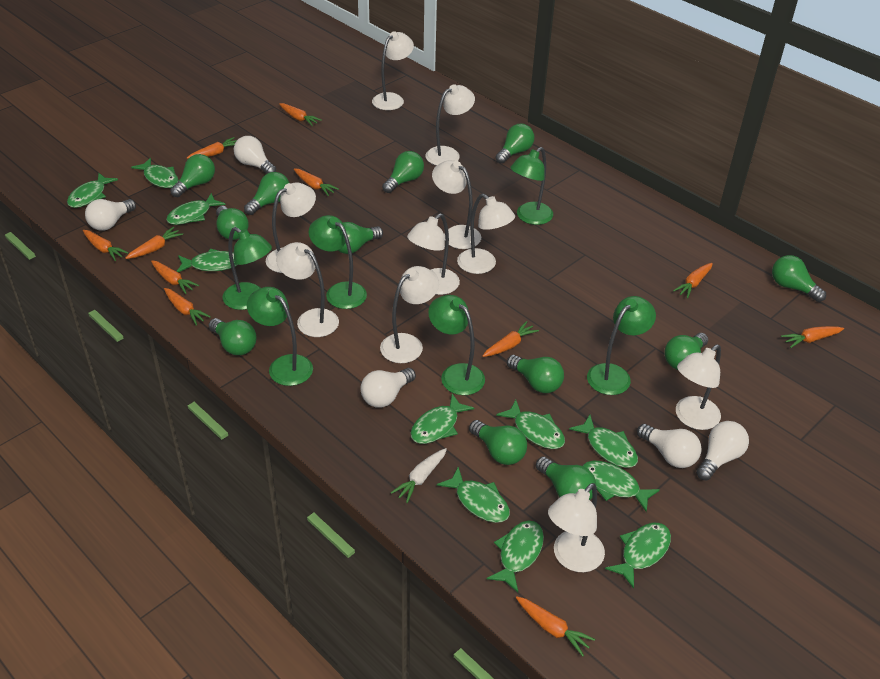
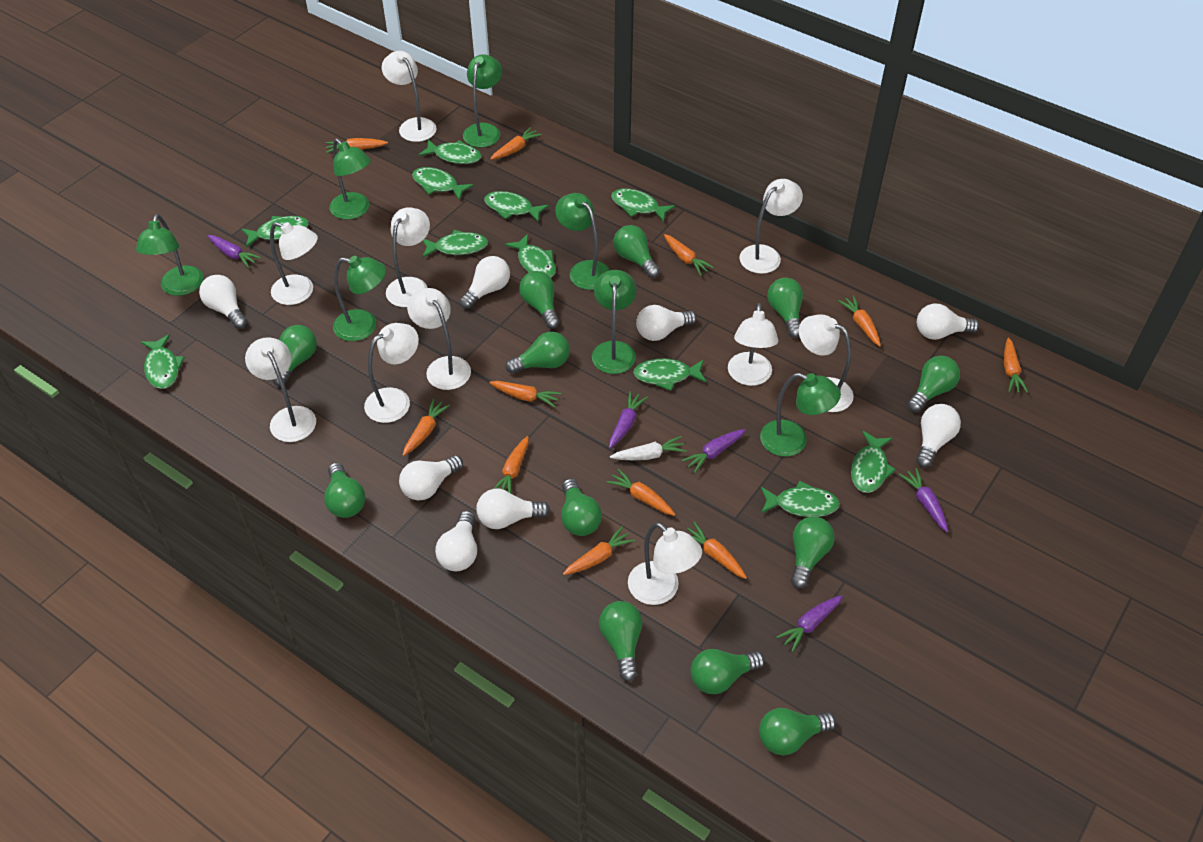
green lamp: [222,227,272,310] [247,287,313,386] [309,215,367,309] [428,295,485,395] [510,147,553,225] [587,296,656,395] = 6 -> [136,214,203,296] [330,138,371,220] [333,256,386,341] [463,54,502,148] [555,193,610,290] [592,270,637,374] [760,373,841,456] = 7
purple carrot: none = 0 -> [208,235,261,268] [609,391,648,448] [681,429,746,473] [776,595,843,652] [899,468,948,532] = 5
white light bulb: [85,199,136,231] [234,136,276,174] [360,368,416,408] [637,424,702,468] [696,421,749,480] = 5 -> [199,275,247,328] [399,455,463,501] [435,511,477,571] [460,256,510,309] [476,489,550,529] [636,305,697,341] [916,404,961,467] [917,304,979,340] = 8

